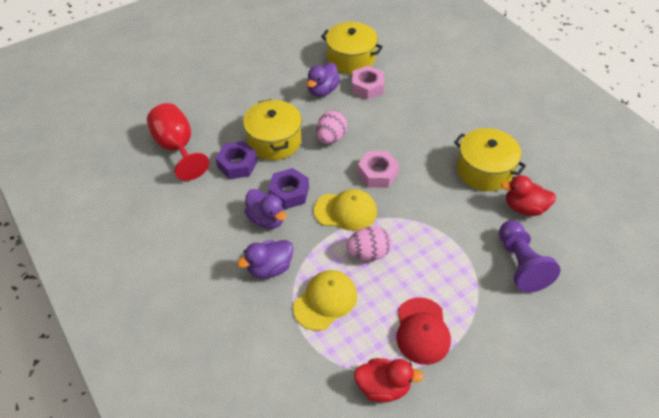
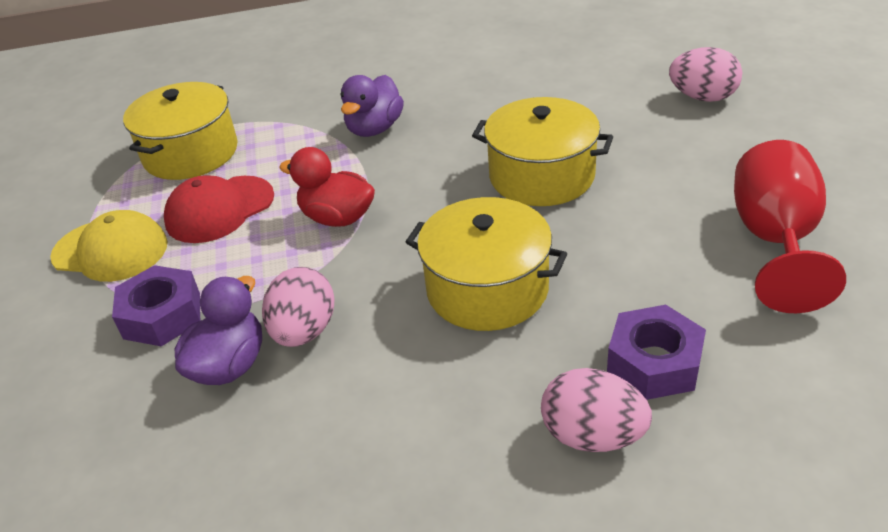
pink egg: [316,111,347,144] [347,226,392,261] = 2 -> [262,267,334,347] [541,368,652,452] [669,47,742,102] = 3
pink nut: [352,65,384,100] [357,151,399,188] = 2 -> none = 0
purple duck: [237,240,294,279] [244,189,286,229] [307,62,340,97] = 3 -> [175,276,262,385] [340,75,404,137] = 2
purple pawn: [499,220,560,293] = 1 -> none = 0
red duck: [354,358,424,402] [501,175,556,216] = 2 -> [279,147,375,227] = 1
yellow cap: [293,270,357,331] [314,189,377,231] = 2 -> [50,210,168,282] = 1

